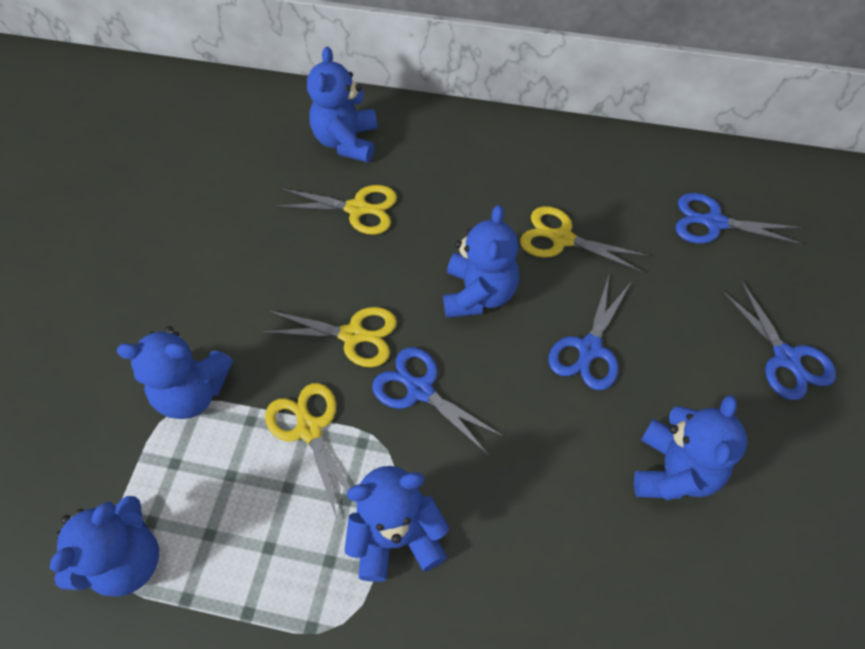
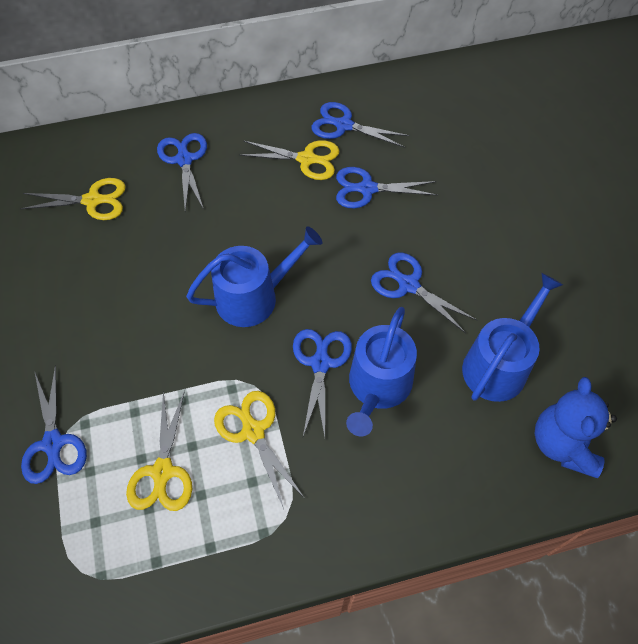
blue scissors: [372,347,504,456] [549,276,632,390] [675,193,803,245] [721,280,836,400] = 4 -> [21,365,87,484] [157,133,207,211] [293,329,352,437] [311,102,410,148] [336,167,438,208] [371,253,477,333] = 6
blue teddy bear: [50,496,159,597] [116,326,233,419] [307,47,378,162] [345,466,449,582] [443,205,519,318] [634,395,747,501] = 6 -> [534,377,617,478] = 1
blue watering can: none = 0 -> [186,226,322,327] [346,307,417,436] [462,273,563,402] = 3

